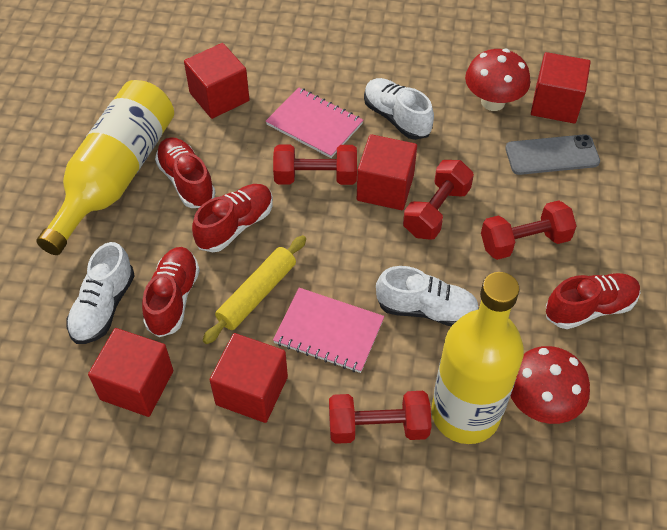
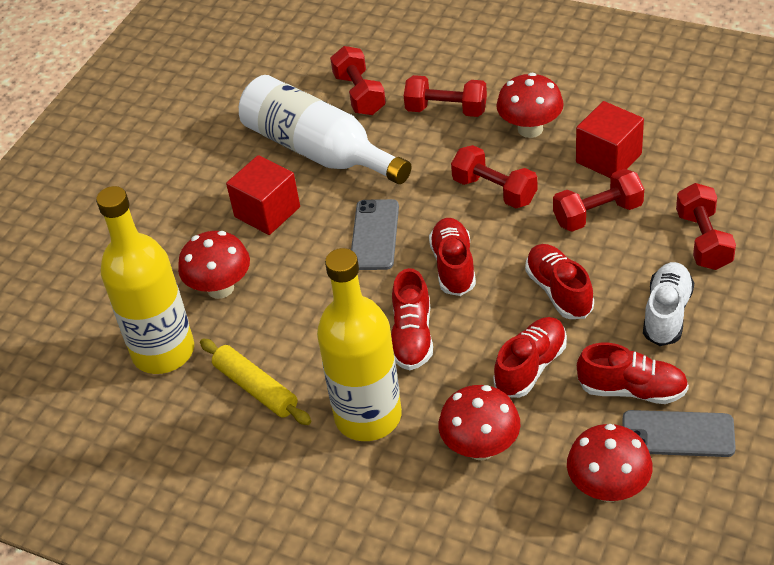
grey phone: [505,134,600,175] = 1 -> [351,199,399,270] [623,410,736,457] = 2
pink notebook: [266,87,363,158] [273,288,384,373] = 2 -> none = 0
red cube: [88,328,173,417] [184,43,250,119] [210,333,288,423] [357,134,417,210] [531,52,591,124] = 5 -> [226,155,300,235] [576,101,644,178] = 2
red dumbbell: [273,145,357,185] [329,391,432,444] [403,160,474,240] [481,200,577,260] = 4 -> [330,46,386,115] [404,75,487,117] [451,145,537,208] [553,169,644,232] [676,183,736,270] = 5
red mushroom: [465,49,530,111] [511,346,590,424] = 2 -> [178,231,250,299] [439,385,521,460] [496,72,564,138] [567,424,653,502] = 4
red shoe: [142,247,200,337] [155,137,216,208] [192,184,273,252] [546,273,640,329] = 4 -> [391,268,433,370] [429,218,476,296] [493,317,567,398] [525,244,594,319] [577,343,689,404] = 5
white bottle: none = 0 -> [239,75,412,184] = 1
white shoe: [66,242,135,344] [364,78,434,140] [376,266,479,326] = 3 -> [643,262,694,346] = 1

